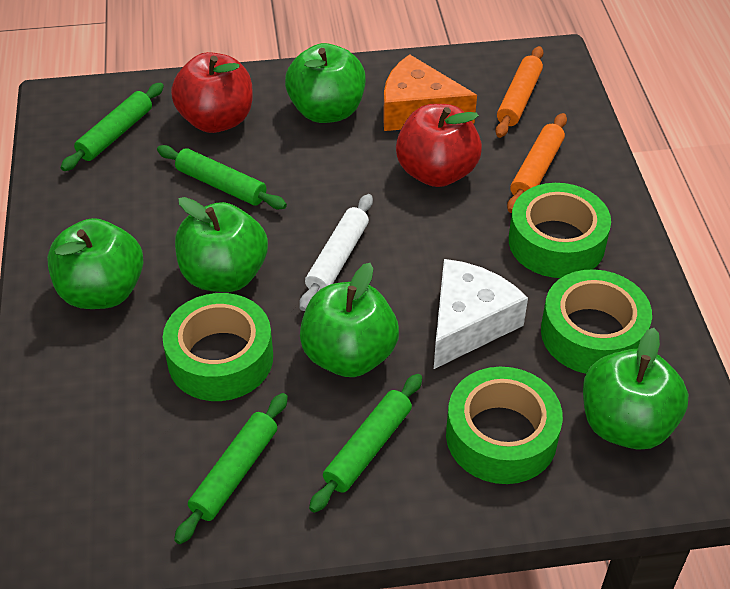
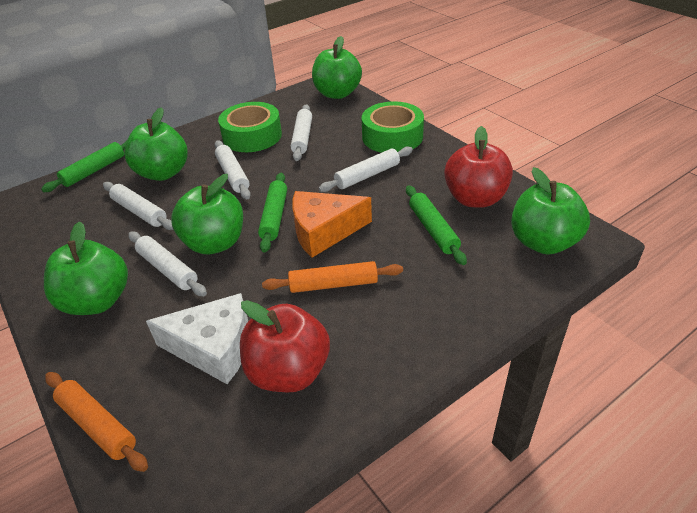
green rolling pin: [61,83,164,171] [157,145,287,209] [174,393,288,544] [309,374,422,513] = 4 -> [41,139,128,192] [258,173,287,253] [406,185,467,265] = 3
green tape: [163,293,273,401] [446,367,563,484] [509,183,611,278] [541,269,652,374] = 4 -> [218,102,282,152] [362,101,424,153] = 2
white rolling pin: [299,194,373,311] = 1 -> [103,182,173,230] [128,231,207,296] [215,140,251,199] [291,104,312,161] [318,147,413,192] = 5

